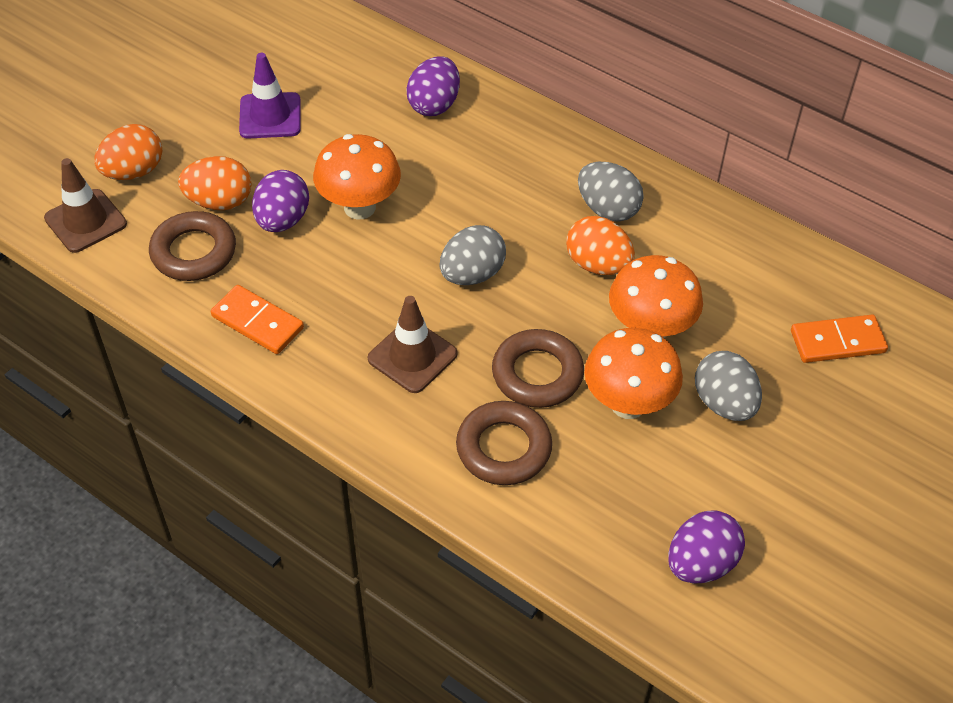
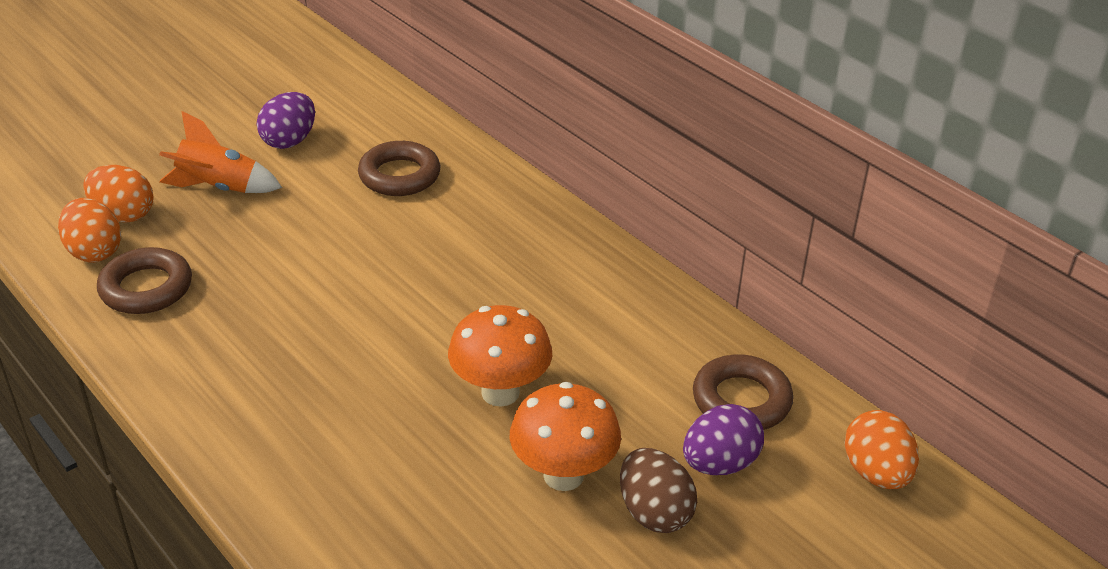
brown egg: none = 0 -> [620,448,697,533] = 1
brown traffic cone: [44,158,127,253] [368,296,457,393] = 2 -> none = 0
grey egg: [439,225,506,285] [578,162,644,222] [695,351,762,421] = 3 -> none = 0
orange domino: [211,285,304,354] [791,315,888,363] = 2 -> none = 0
orange mushroom: [313,134,401,219] [584,328,683,419] [609,255,703,338] = 3 -> [448,305,552,407] [510,382,621,491] = 2
orange rocket: none = 0 -> [159,111,282,193] = 1
purple egg: [252,170,309,232] [406,56,460,116] [668,510,745,584] = 3 -> [257,92,315,149] [683,404,764,475] = 2
purple traffic cone: [239,53,301,139] = 1 -> none = 0

